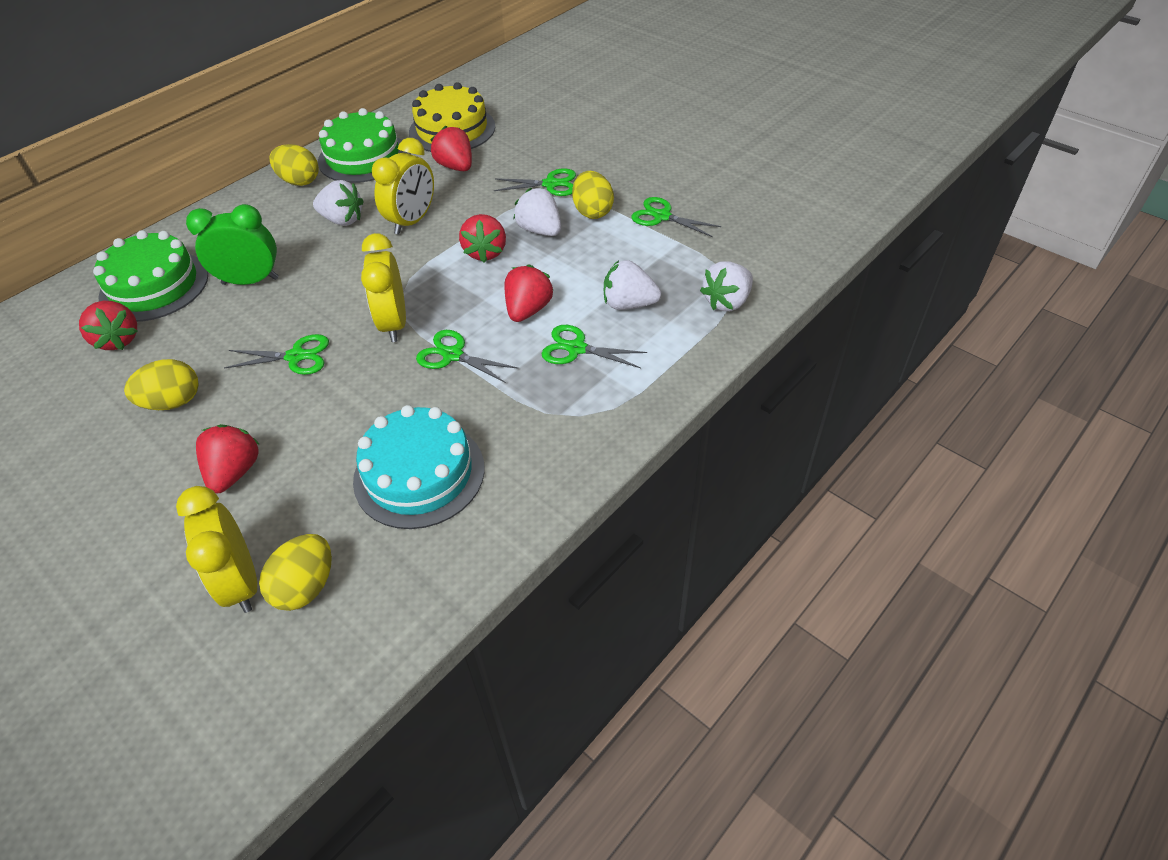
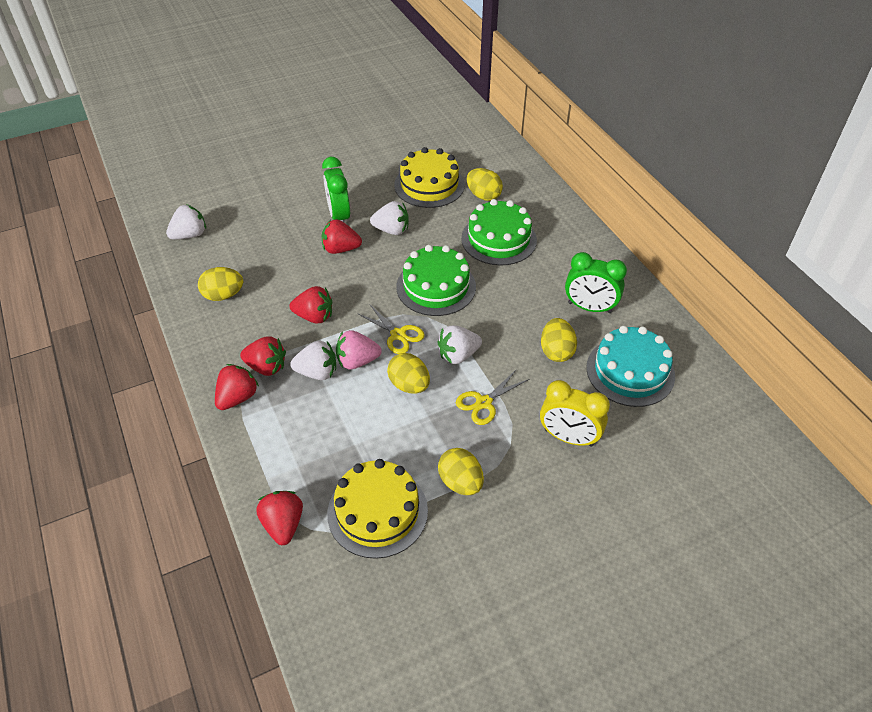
green clock: [186,204,279,285] = 1 -> [322,157,350,222] [565,252,627,313] = 2
green scissors: [224,334,329,375] [416,330,519,383] [494,168,576,196] [541,325,647,368] [631,197,721,237] = 5 -> none = 0
pink strawberry: none = 0 -> [336,330,382,369] = 1
yellow cake: [409,82,495,152] = 1 -> [327,459,428,559] [394,147,465,208] = 2
yellow clock: [176,486,257,613] [361,233,406,342] [372,138,434,234] = 3 -> [540,380,610,447] = 1
yellow egg: [124,359,199,410] [259,534,332,611] [269,144,319,186] [572,171,614,219] = 4 -> [198,267,243,301] [387,353,430,394] [438,448,484,495] [467,168,503,201] [541,318,577,362] = 5
yellow scissors: none = 0 -> [357,305,425,354] [456,369,529,425] = 2

